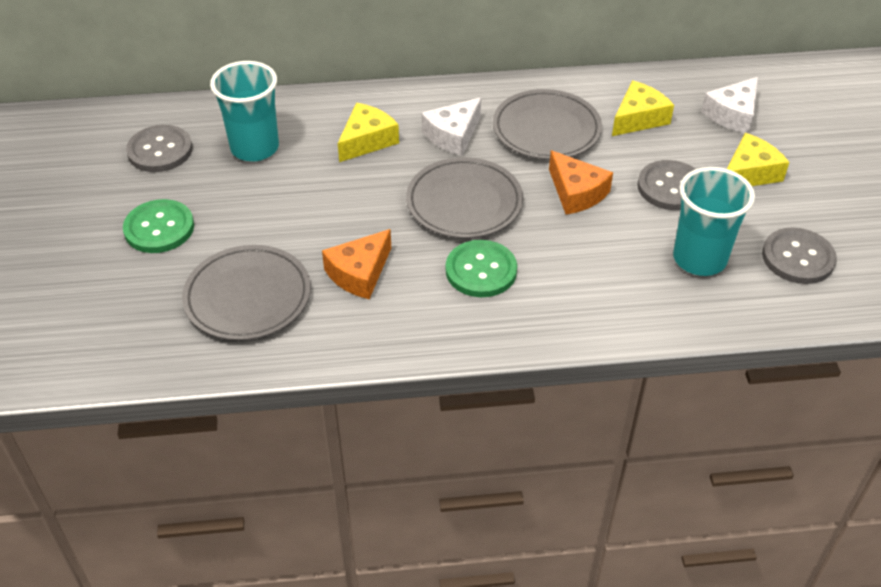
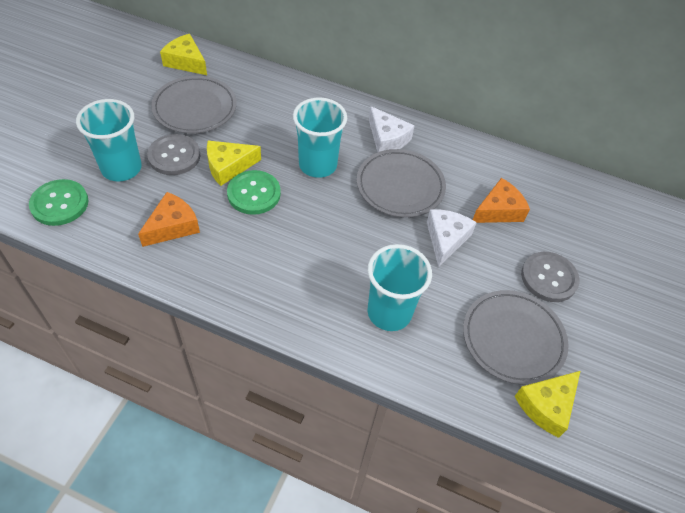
grey button: [126,125,193,172] [637,160,695,210] [762,227,837,284] = 3 -> [147,134,200,175] [521,252,580,302] = 2
turquoise cup: [210,61,279,162] [673,167,755,276] = 2 -> [76,99,142,181] [293,98,347,178] [367,244,432,331] = 3

